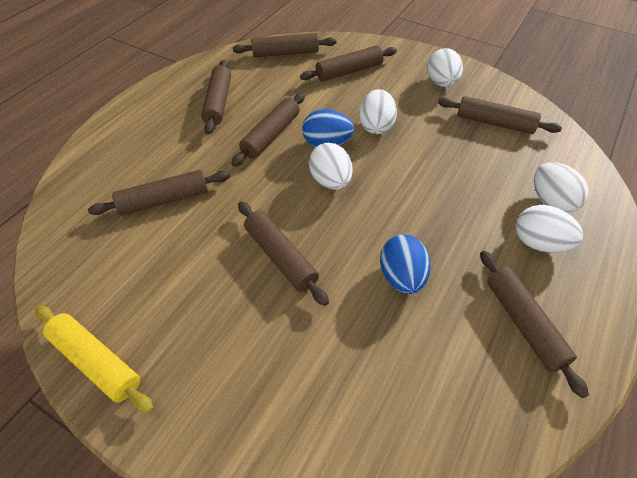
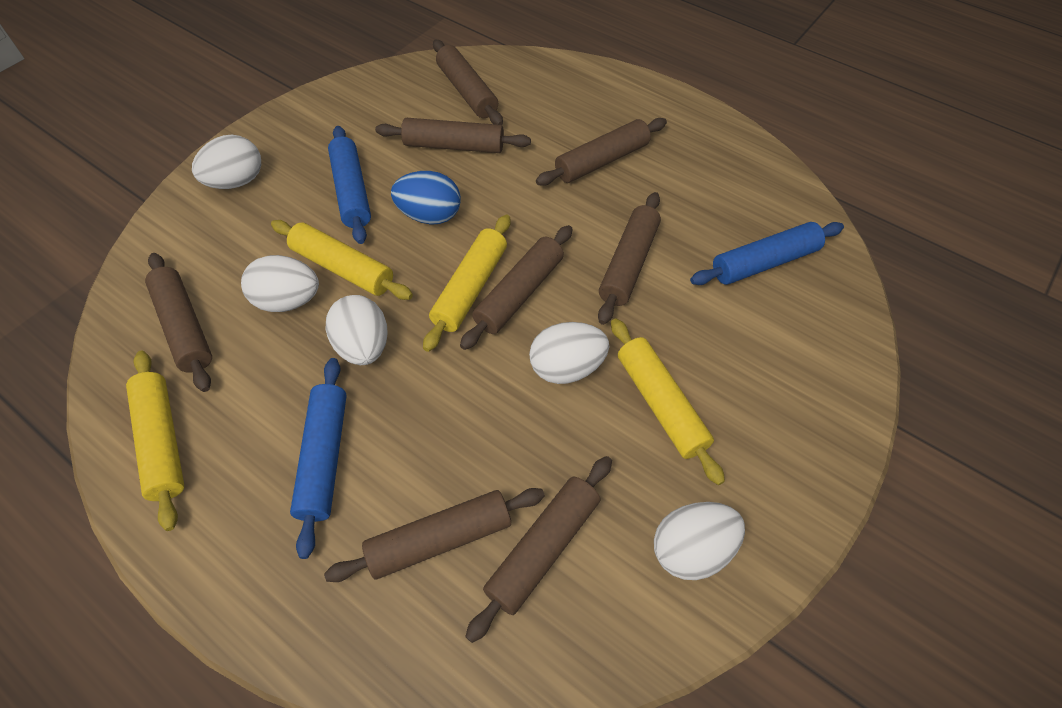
blue egg: [302,109,354,147] [380,235,431,294] = 2 -> [391,171,461,225] = 1
blue rolling pin: none = 0 -> [290,358,347,559] [328,126,371,244] [690,222,844,285] = 3
yellow rolling pin: [35,306,154,413] = 1 -> [126,351,184,531] [271,220,413,300] [423,215,511,352] [611,318,725,485] = 4

